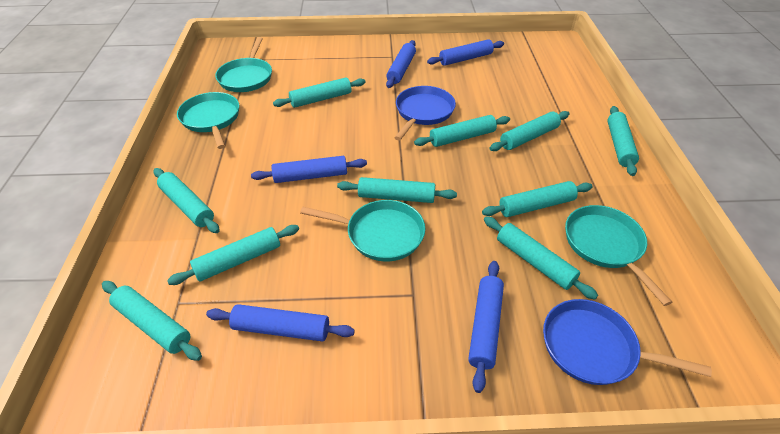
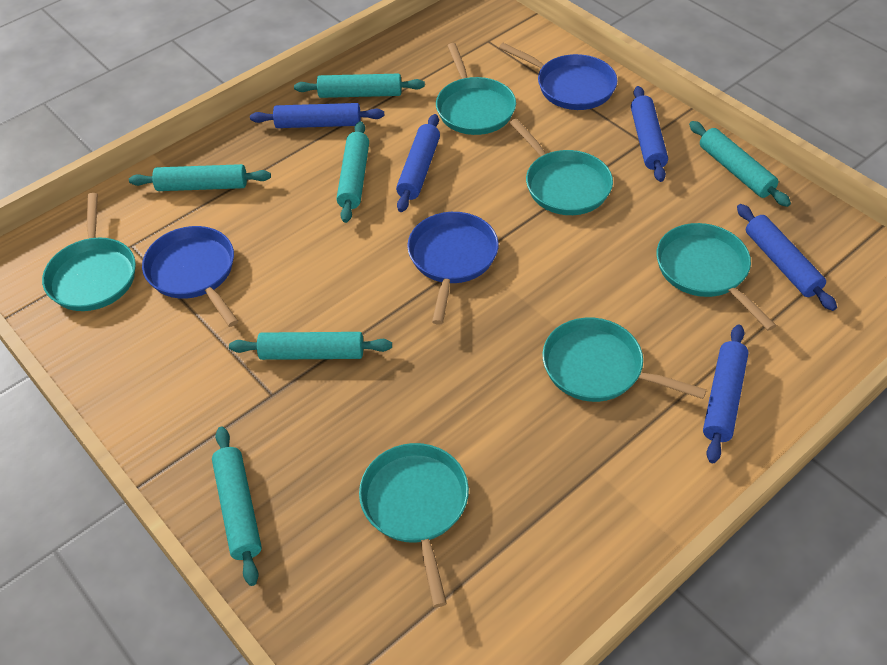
blue pan: [394,86,456,141] [543,299,712,385] = 2 -> [142,226,238,327] [407,212,499,325] [499,43,617,110] = 3
turquoise pan: [177,92,239,149] [215,37,272,92] [300,200,425,262] [565,205,672,306] = 4 -> [42,193,136,311] [359,443,469,607] [436,43,516,135] [510,119,613,215] [542,318,707,402] [656,223,777,331] = 6
turquoise rolling pin: [102,281,202,361] [154,168,220,233] [167,225,299,285] [273,77,366,108] [337,177,457,203] [414,115,510,147] [482,181,593,217] [484,216,598,300] [490,111,569,151] [607,106,639,176] = 10 -> [129,164,271,191] [212,427,262,586] [229,332,392,360] [294,74,425,98] [337,121,369,223] [689,121,791,207] = 6

